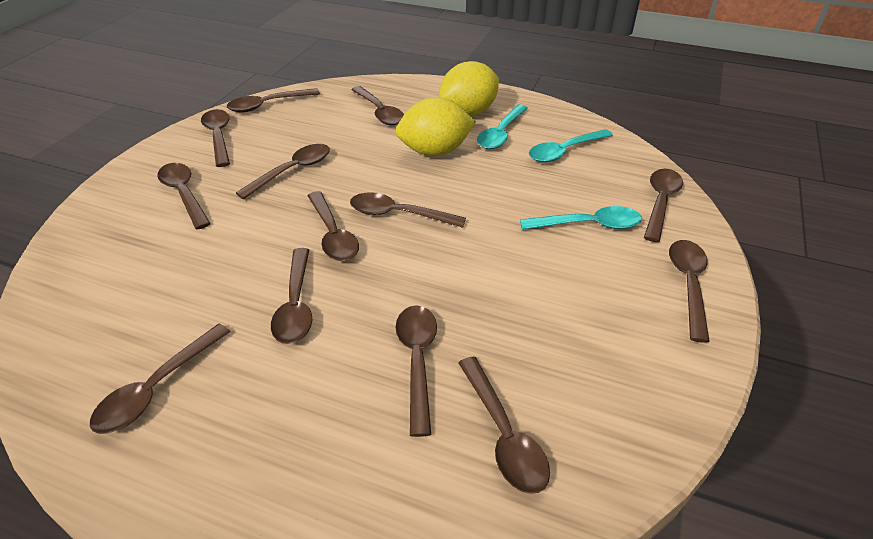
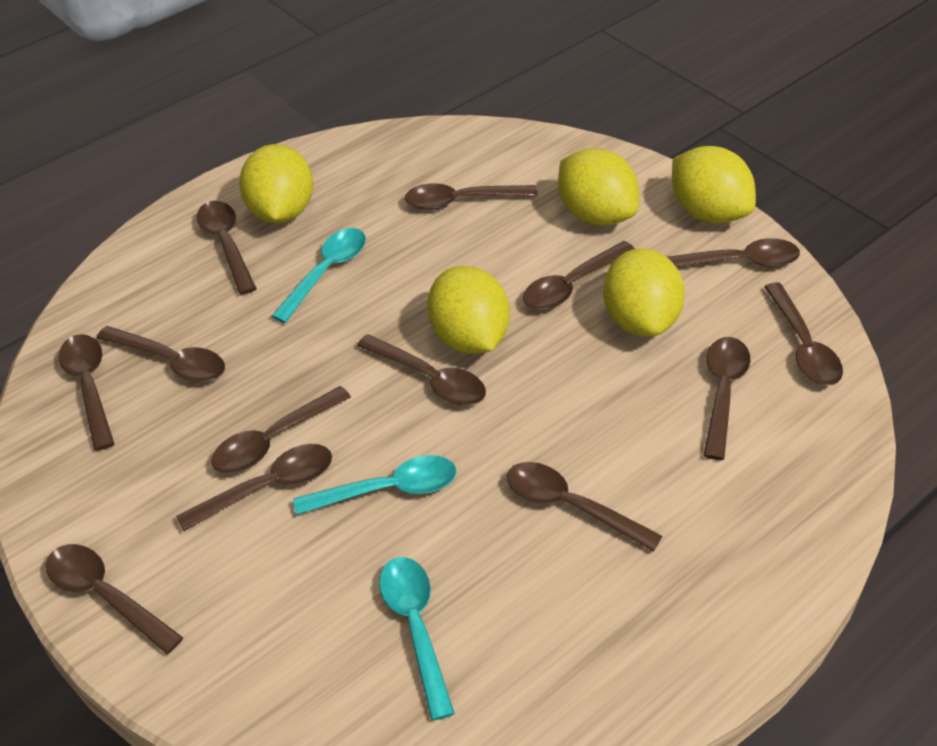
yellow lemon: [395,97,476,156] [439,61,499,116] = 2 -> [239,144,313,223] [427,266,510,354] [558,148,639,226] [603,248,685,337] [672,146,756,224] = 5

